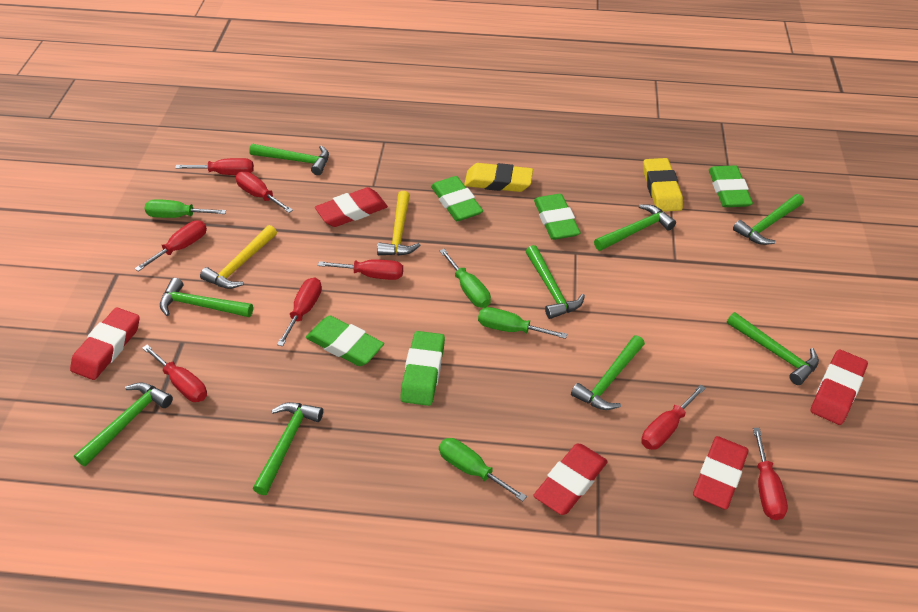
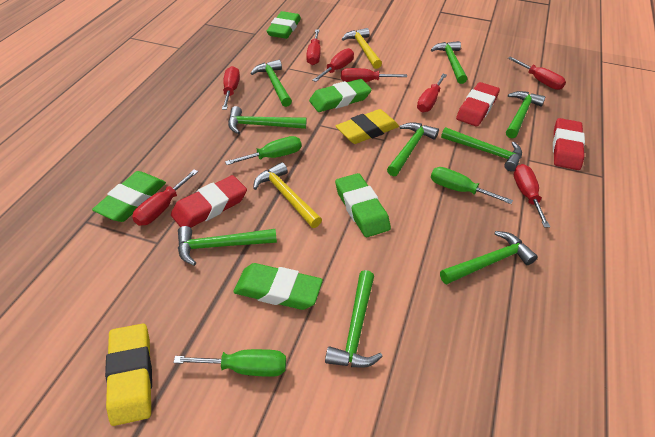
green screwdriver: [145,199,226,218] [439,438,527,501] [440,249,491,308] [478,307,567,339] = 4 -> [173,349,286,377] [225,136,301,165] [431,167,513,204] = 3
red eraser: [70,307,140,380] [315,187,388,227] [533,444,608,515] [693,436,748,510] [811,349,868,425] = 5 -> [171,175,247,228] [456,82,500,126] [553,118,585,170] = 3

